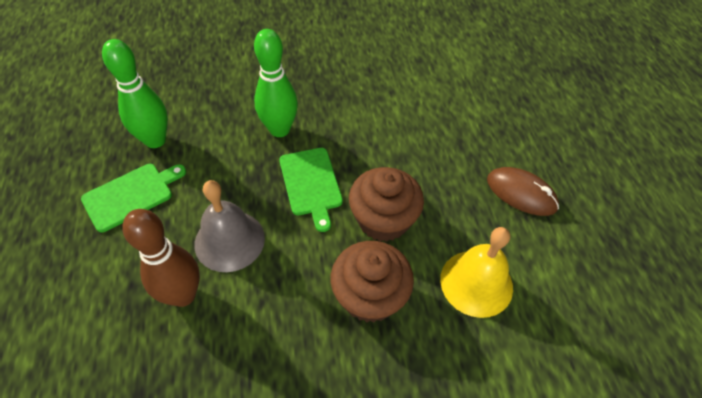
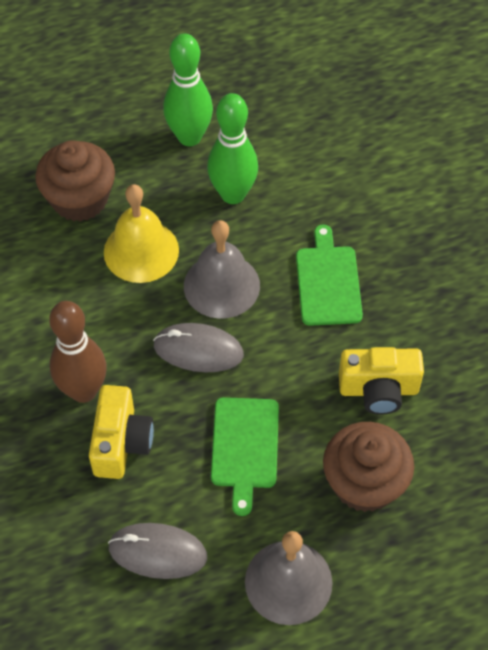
brown mouse: [487,167,559,216] = 1 -> none = 0
grey bell: [194,180,265,272] = 1 -> [184,220,260,319] [245,531,333,625] = 2
grey mouse: none = 0 -> [108,523,207,579] [153,323,244,372] = 2
yellow camera: none = 0 -> [89,385,154,479] [339,347,424,415] = 2

